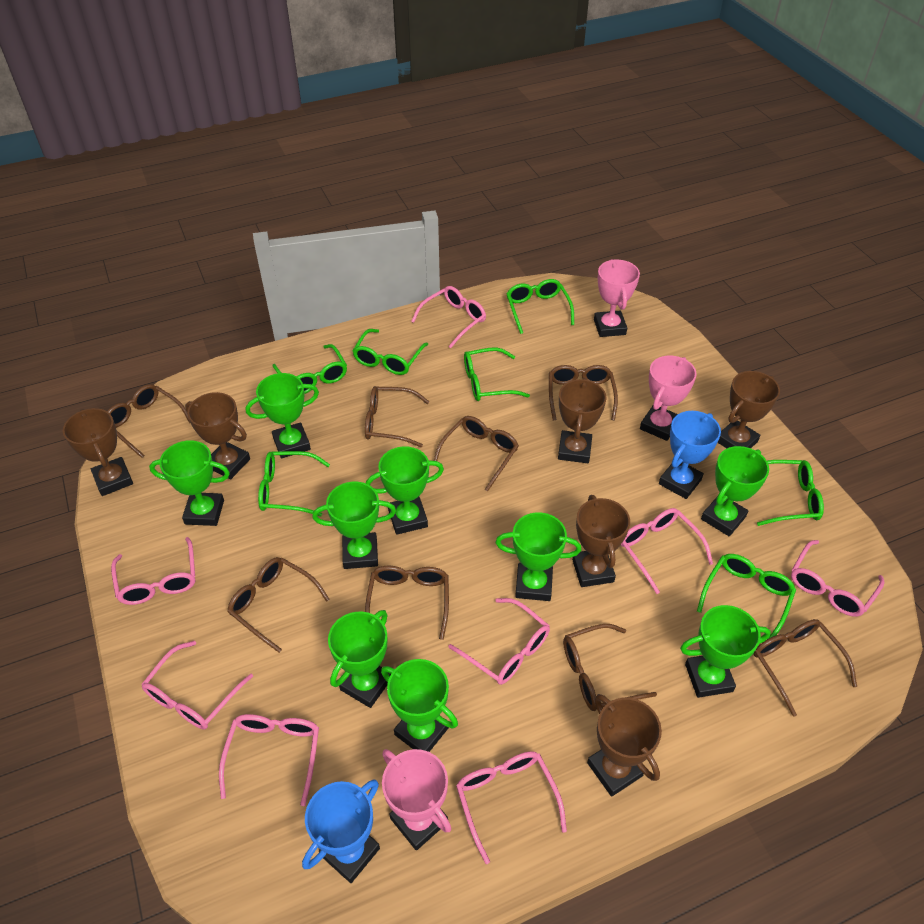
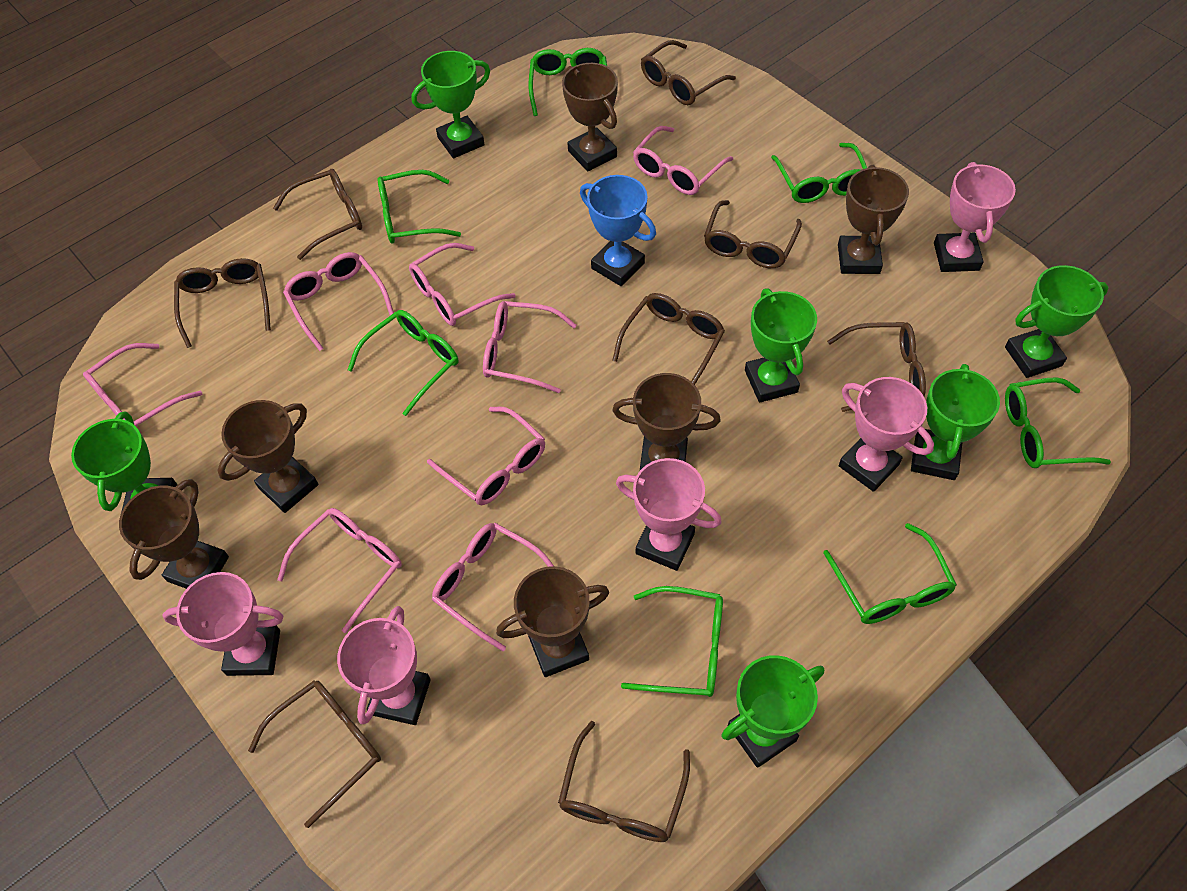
blue trophy: [302,779,380,883] [659,411,721,499] = 2 -> [580,175,656,286] = 1
green trophy: [149,440,230,526] [246,373,319,458] [312,482,396,569] [328,610,391,708] [366,446,444,535] [381,659,458,752] [496,512,582,601] [680,605,771,698] [701,446,769,536] = 9 -> [71,411,178,511] [412,51,490,158] [722,655,824,768] [745,289,817,403] [911,364,1000,480] [1005,265,1109,378] = 6
pink trophy: [382,749,451,850] [594,259,640,337] [640,356,697,441] = 3 -> [162,572,283,676] [337,606,431,725] [616,458,722,571] [839,377,934,492] [934,162,1016,272] = 5

